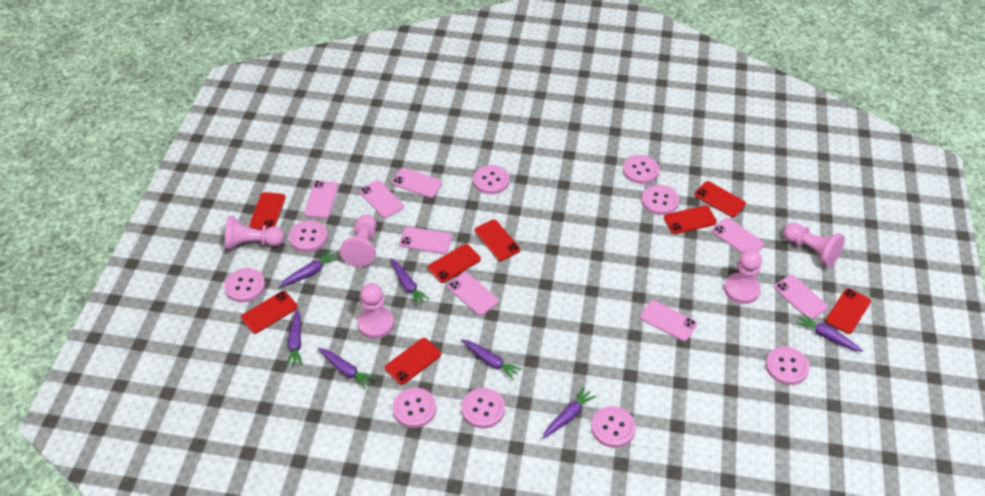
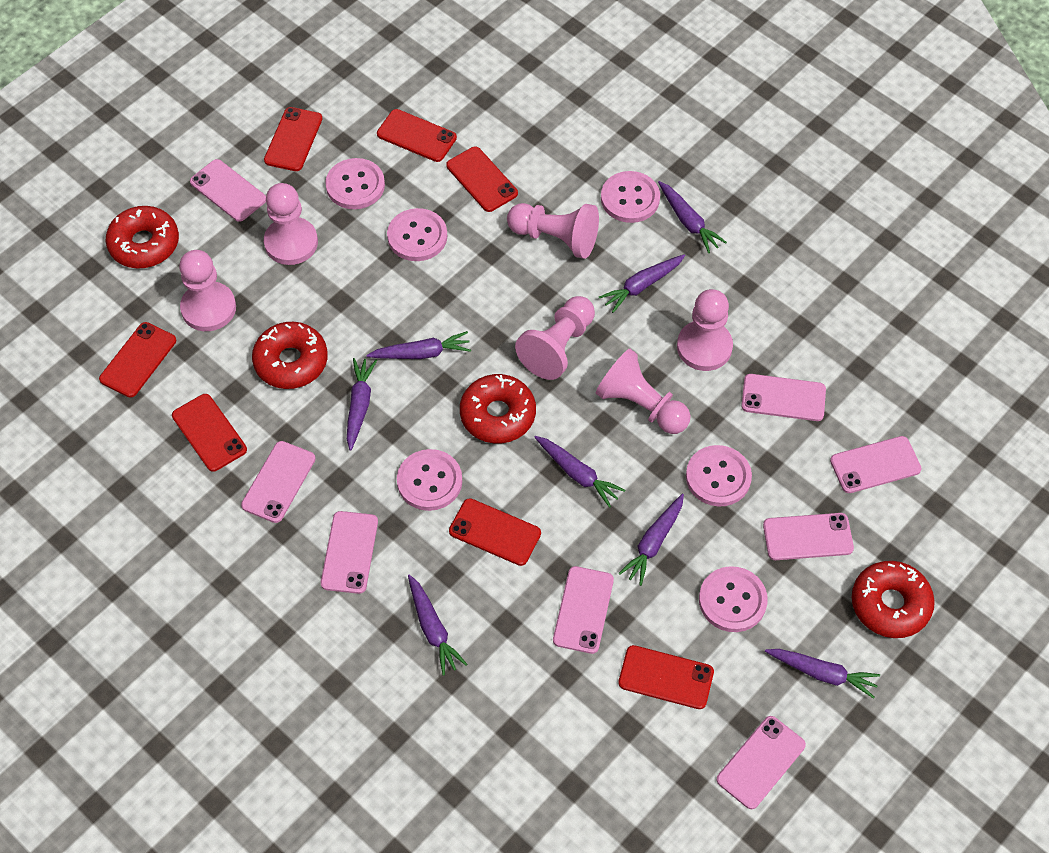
pink button: [224,268,265,302] [289,220,328,252] [393,388,436,428] [461,388,505,429] [473,165,509,194] [591,406,636,448] [623,155,659,184] [641,185,679,215] [766,347,810,385] = 9 -> [325,158,385,209] [387,208,447,261] [397,449,462,511] [601,171,660,223] [686,445,752,506] [699,566,768,632] = 6
pink pawn: [225,216,284,251] [340,214,376,267] [357,283,394,339] [724,249,762,304] [784,223,845,267] = 5 -> [179,250,236,331] [264,183,318,265] [507,203,599,259] [515,296,595,380] [595,349,691,434] [677,289,733,371] = 6
purple carrot: [279,250,339,287] [286,309,303,367] [318,348,375,389] [390,259,430,306] [461,340,522,380] [543,387,596,439] [796,313,863,352] = 7 -> [347,358,377,451] [366,331,471,359] [408,575,467,676] [534,436,625,508] [599,255,685,313] [619,494,684,586] [658,181,727,253] [765,649,880,699] = 8
red donut: none = 0 -> [106,206,179,268] [252,322,328,389] [460,374,536,443] [852,561,935,638] = 4
red phone: [241,291,298,334] [249,192,286,230] [385,338,441,385] [428,244,481,283] [475,220,520,261] [664,205,717,234] [694,181,746,217] [826,288,871,334] = 8 -> [99,322,176,398] [172,394,247,472] [264,107,323,171] [377,109,457,162] [446,147,518,212] [449,498,541,566] [618,645,714,709] = 7

